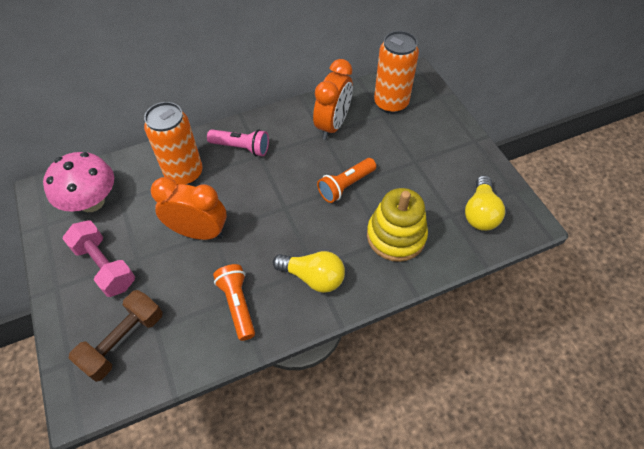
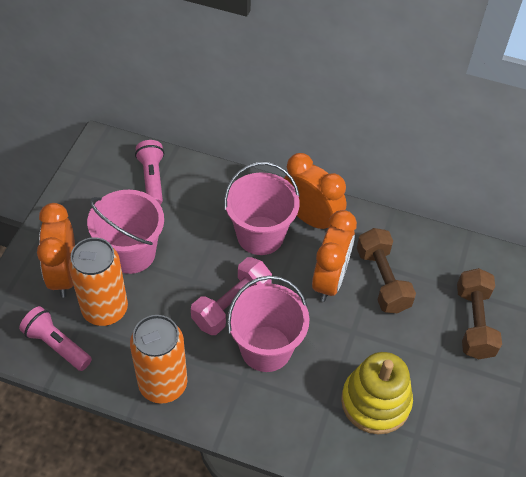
brown dumbbell: [69,290,163,382] = 1 -> [357,228,416,313] [457,268,502,359] = 2
orange clock: [151,177,227,240] [313,59,353,140] = 2 -> [37,203,75,298] [284,153,346,230] [312,210,357,302] = 3
orange flashlight: [213,264,255,341] [317,158,376,203] = 2 -> none = 0
pink bucket: none = 0 -> [87,190,164,274] [224,162,300,255] [227,276,309,372] = 3
pink flashlight: [207,129,269,156] = 1 -> [19,306,92,371] [135,140,164,205] = 2
pink mushroom: [43,152,114,212] = 1 -> none = 0
yellow light bulb: [273,251,345,293] [465,175,505,231] = 2 -> none = 0

